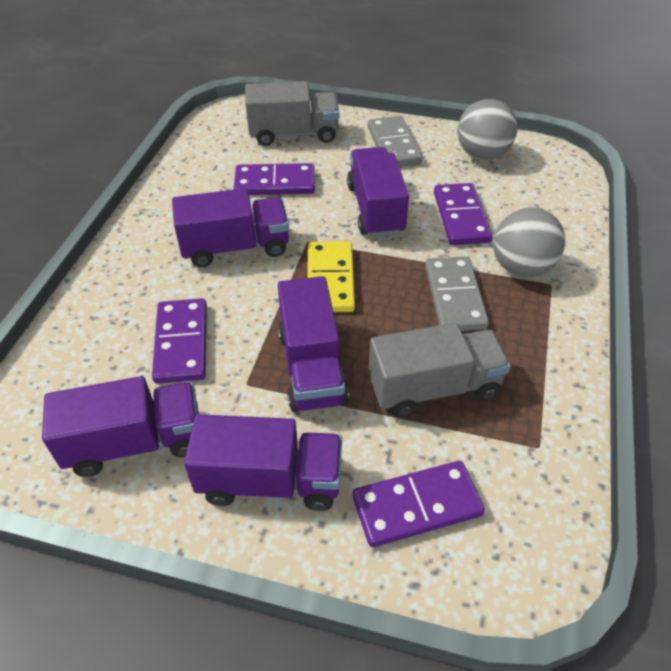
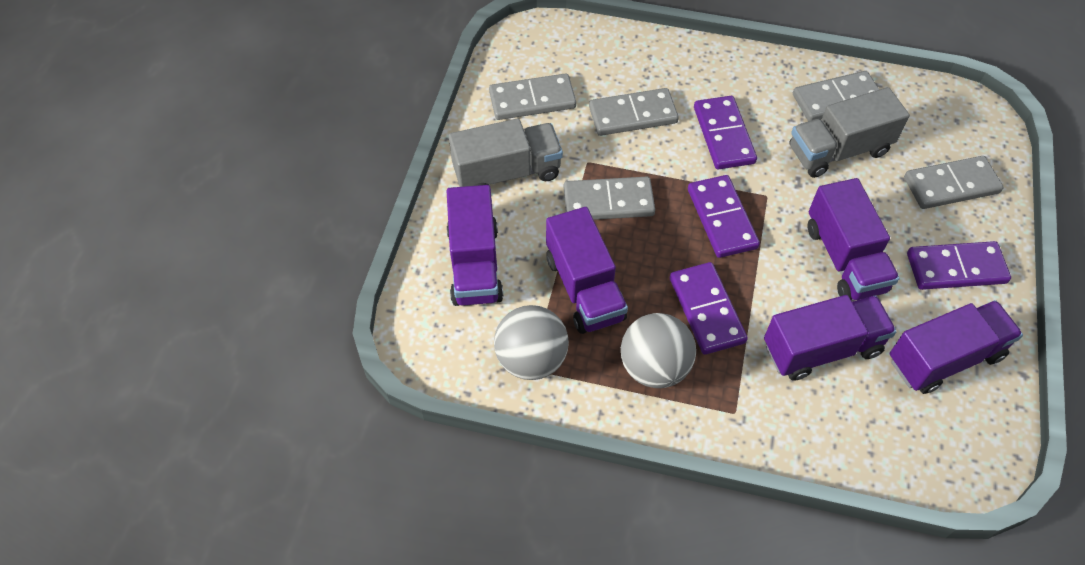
grey domino: [368,116,422,167] [425,256,489,331] = 2 -> [489,73,576,120] [564,177,655,220] [589,88,679,136] [793,71,880,121] [904,156,1004,209] = 5
yellow domino: [307,241,355,312] = 1 -> none = 0

